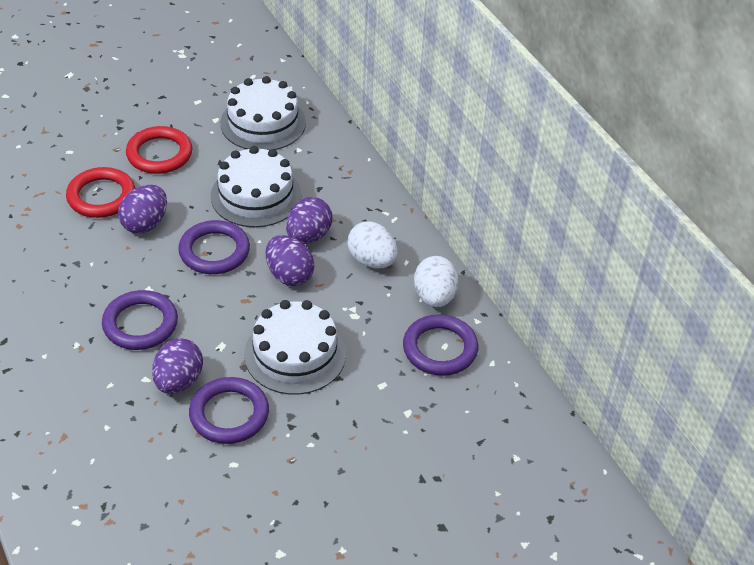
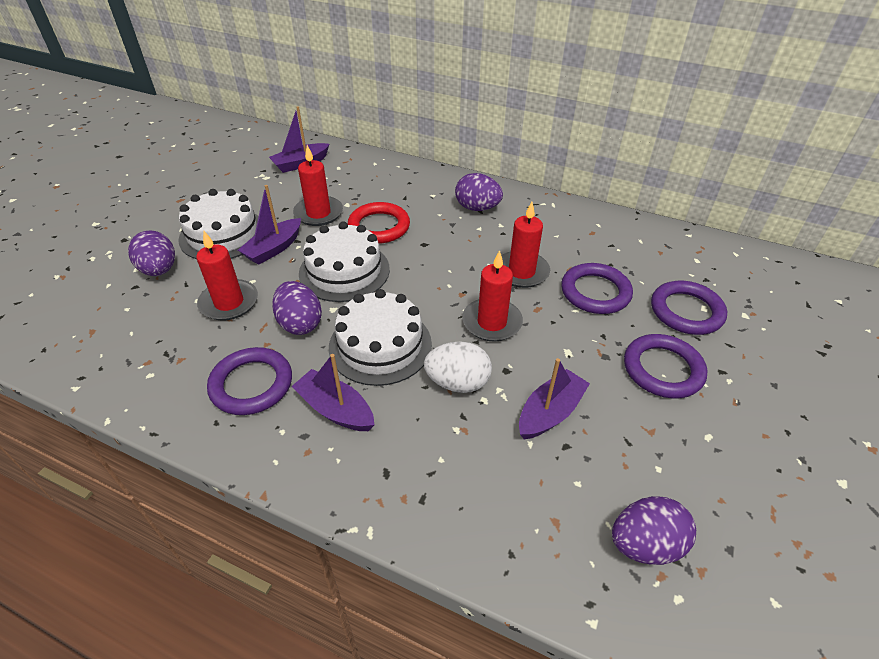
purple boat: none = 0 -> [238,185,301,265] [269,107,329,173] [292,354,375,431] [519,358,590,439] = 4
red candle: none = 0 -> [196,231,258,321] [293,145,343,226] [462,250,523,342] [501,202,550,288] = 4
red ring: [66,167,135,218] [126,126,193,174] = 2 -> [348,202,410,243] = 1
white egg: [347,222,397,268] [414,256,459,307] = 2 -> [424,342,492,393] = 1

